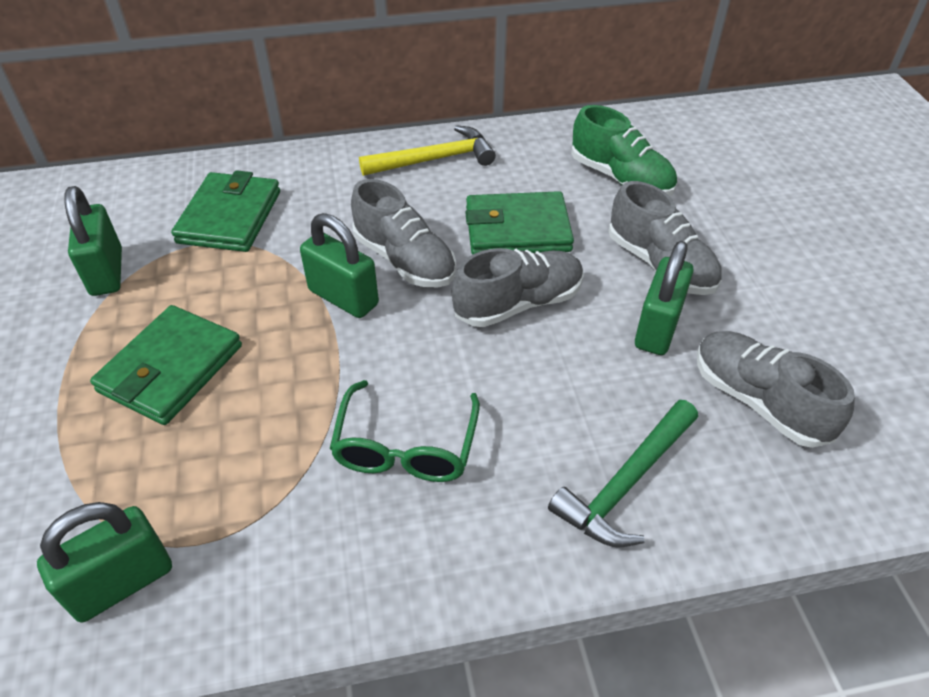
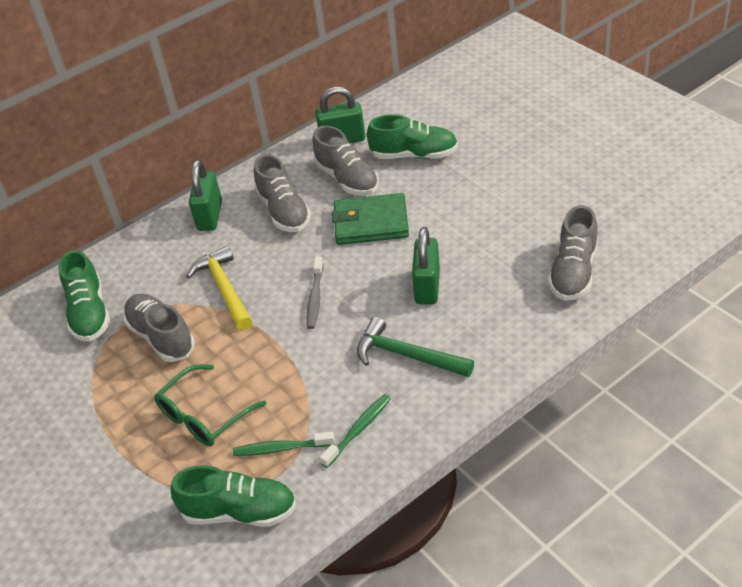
green padlock: [37,502,172,623] [64,186,122,296] [300,213,379,318] [635,241,694,355] = 4 -> [189,160,222,231] [315,87,365,143] [412,227,440,304] = 3
green shoe: [571,105,677,196] = 1 -> [59,250,110,342] [171,465,296,526] [367,114,458,159] = 3
green toothbrush: none = 0 -> [233,432,335,456] [320,394,391,468] = 2
green wallet: [90,305,242,425] [171,170,280,252] [465,191,574,255] = 3 -> [332,193,409,245] = 1
grey toothbrush: none = 0 -> [306,257,324,329] = 1

